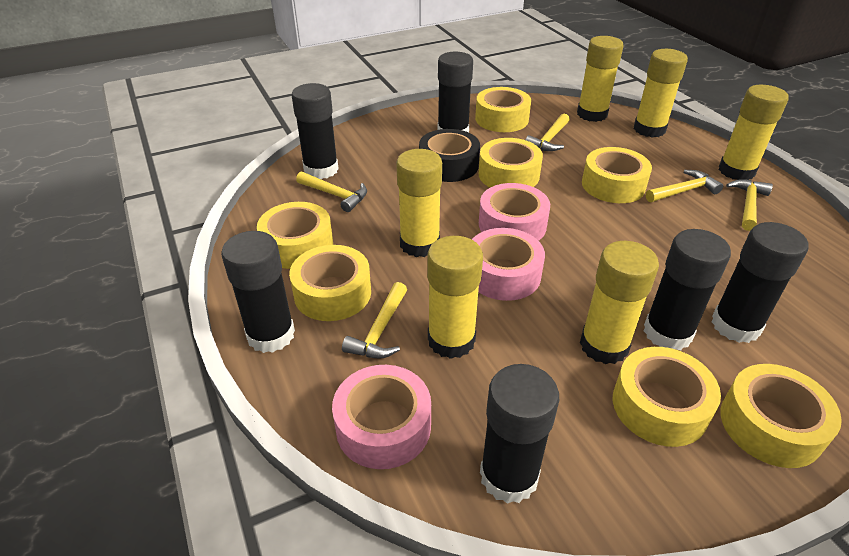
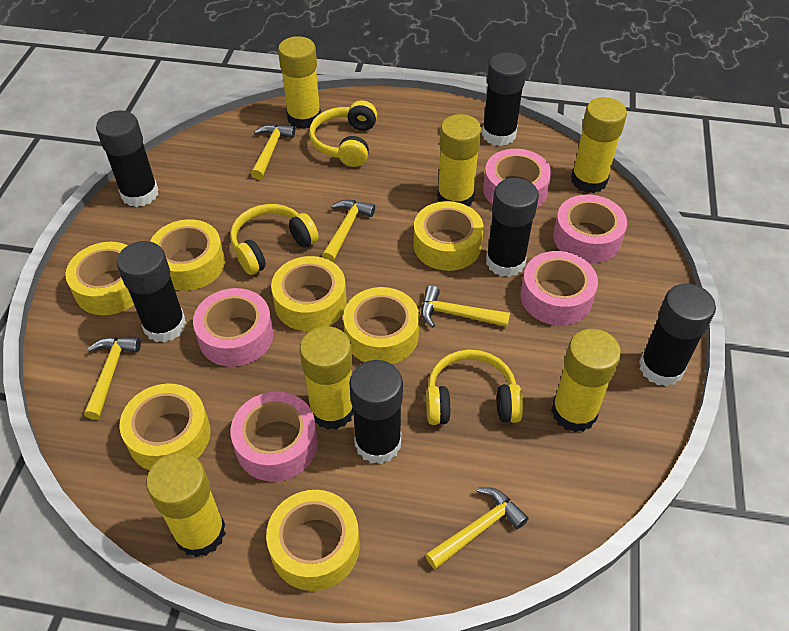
black tape: [419,129,480,182] = 1 -> none = 0
pink tape: [332,365,431,469] [472,228,545,301] [479,183,550,241] = 3 -> [193,288,273,367] [230,392,318,482] [483,149,551,208] [520,251,598,325] [553,195,627,263] = 5
yellow headphones: none = 0 -> [230,204,319,275] [309,100,377,167] [426,350,523,425] = 3

